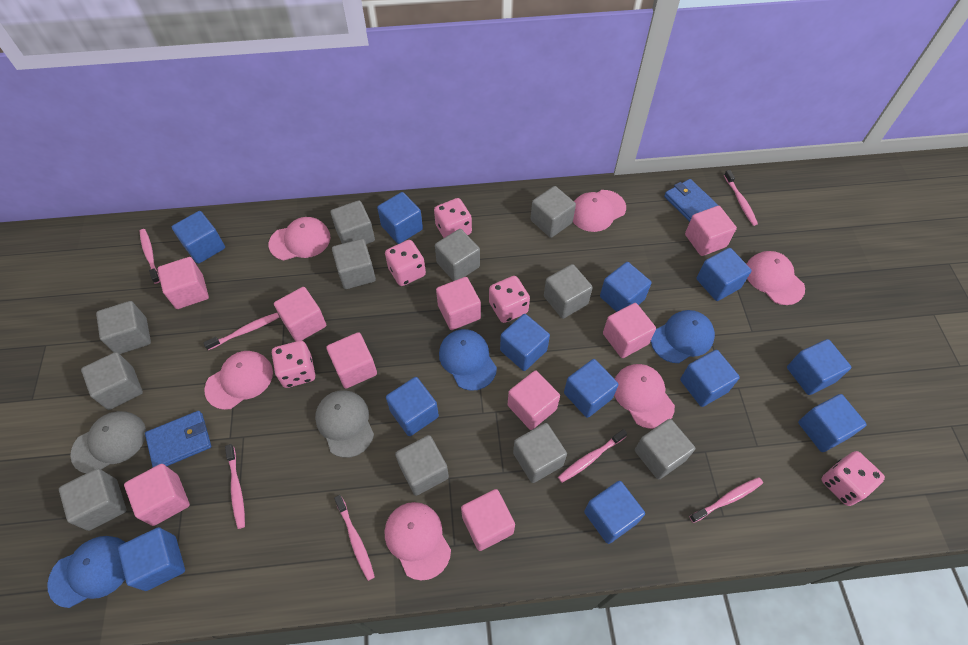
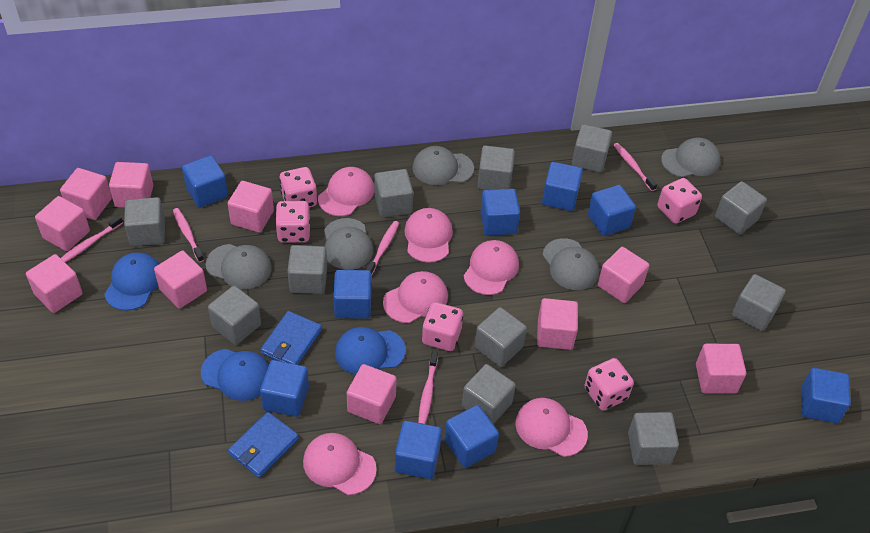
blue cube: [118,527,185,591] [172,211,225,264] [377,192,423,244] [386,377,439,436] [500,314,550,371] [564,359,618,418] [584,481,645,544] [600,262,651,312] [680,350,740,407] [696,248,752,301] [787,339,851,395] [798,394,867,452] = 12 -> [182,155,228,208] [260,360,309,417] [333,270,371,319] [395,421,442,479] [445,405,499,468] [480,189,520,236] [542,162,583,211] [588,185,636,236] [801,368,851,423] = 9
grey cap: [70,411,146,473] [315,390,374,458] = 2 -> [206,244,272,289] [324,218,373,270] [412,146,474,185] [543,238,599,290] [661,137,721,177] = 5
pink cube: [124,464,190,526] [158,257,209,309] [274,287,326,341] [326,332,377,389] [436,277,481,330] [461,489,515,551] [508,370,560,430] [603,303,656,358] [685,206,737,256] = 9 -> [26,254,83,313] [35,196,90,251] [60,168,112,220] [109,162,153,208] [154,251,207,309] [228,181,274,233] [347,364,397,424] [537,298,578,350] [598,247,650,303] [696,344,746,393] = 10
pink toothbrush: [140,229,160,284] [203,313,279,350] [225,444,245,529] [334,495,375,581] [558,429,627,483] [689,477,763,523] [724,170,758,226] = 7 -> [61,215,123,262] [173,208,204,263] [366,221,399,276] [418,351,438,424] [614,143,657,191] = 5

